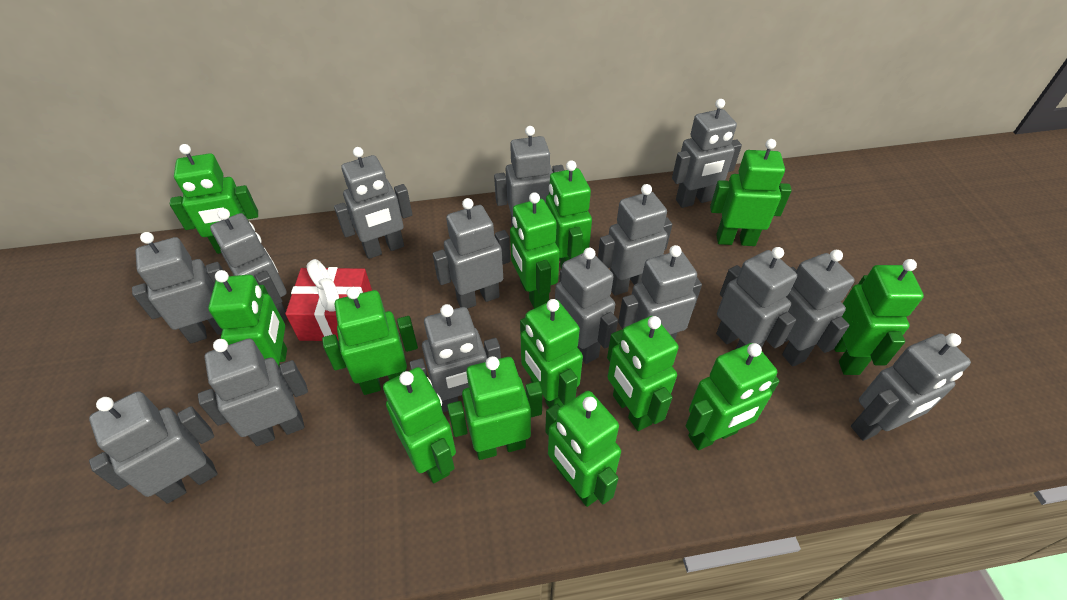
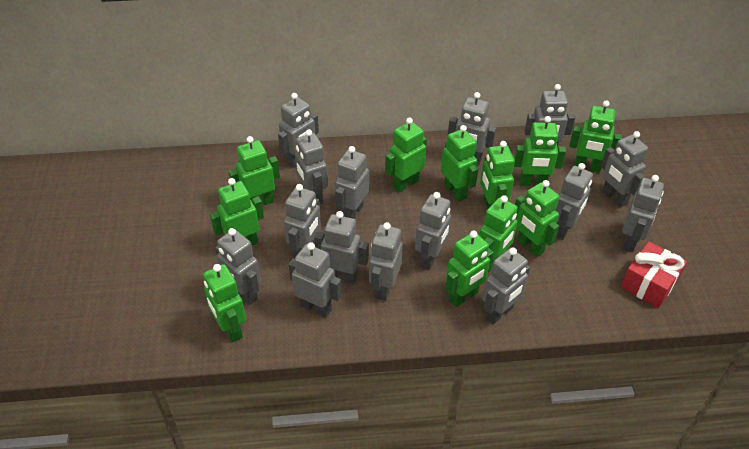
green robot: [170,144,258,254] [208,270,287,368] [322,287,418,395] [383,367,456,483] [447,356,543,460] [510,192,560,309] [520,299,583,408] [545,391,621,507] [546,160,592,270] [607,316,679,431] [686,343,780,450] [710,139,792,246] [834,259,924,375] = 13 -> [203,264,246,342] [210,178,264,245] [229,136,280,205] [385,117,427,193] [441,125,478,202] [445,231,494,307] [479,195,518,273] [480,141,515,207] [514,116,566,186] [515,180,559,257] [569,100,622,173] = 11

